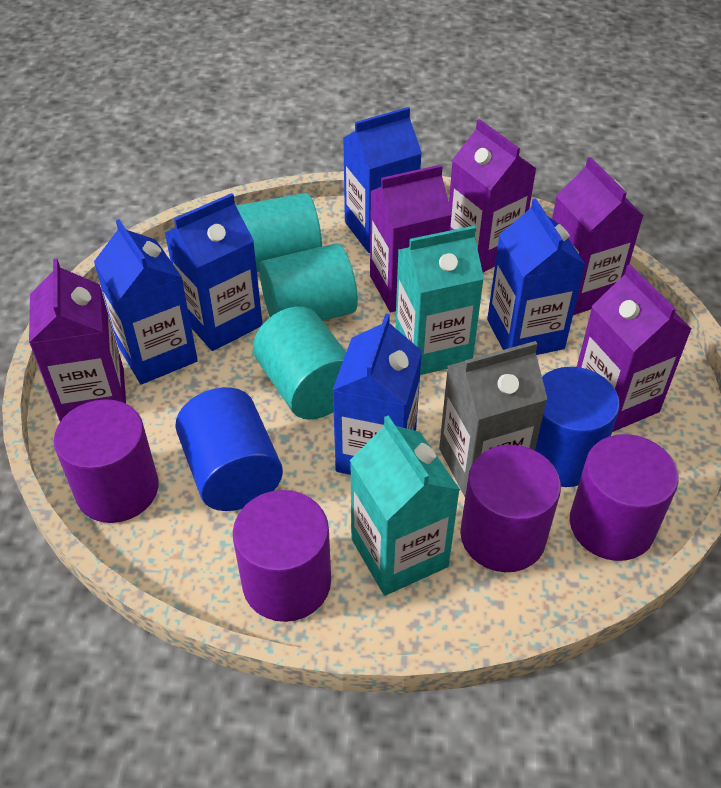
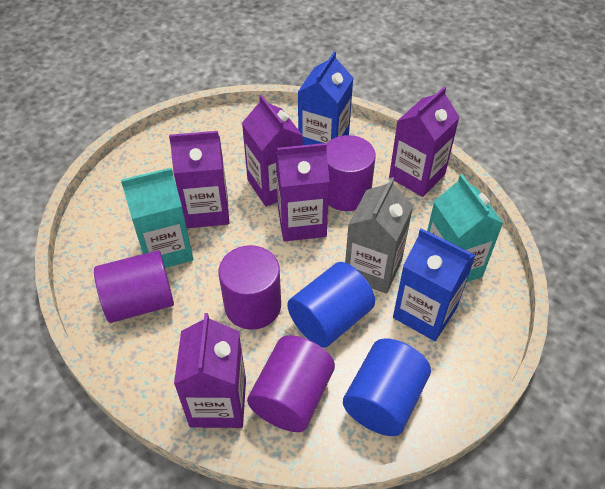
blue carton: [94,219,198,384] [165,193,263,351] [332,314,422,475] [343,107,422,253] [487,198,585,355] = 5 -> [298,51,353,145] [393,228,476,341] = 2
turquoise cylinder: [236,193,322,272] [253,307,346,420] [259,243,358,321] = 3 -> none = 0

